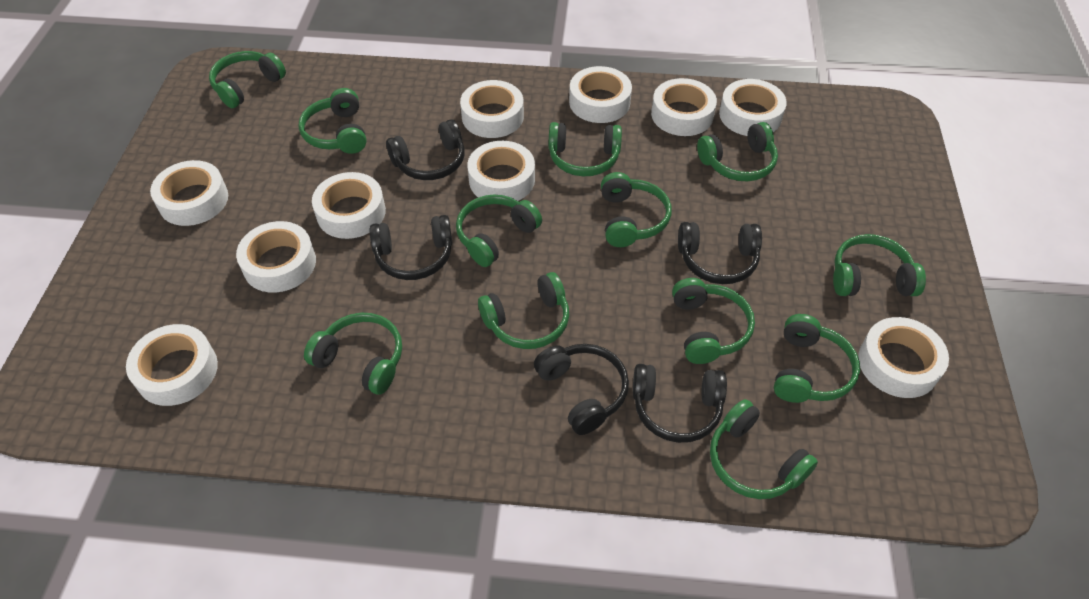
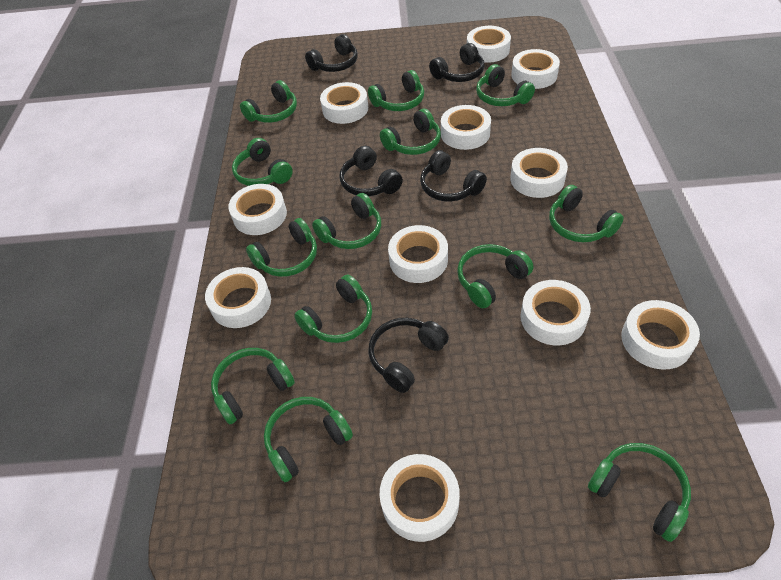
green headphones: [209,51,286,108] [299,88,367,154] [304,313,402,395] [456,195,542,267] [478,272,569,349] [549,122,622,176] [601,172,672,247] [672,278,755,364] [697,122,778,181] [710,399,818,499] [774,314,860,403] [833,234,926,296] = 12 -> [211,348,295,425] [232,138,293,186] [240,80,297,123] [246,218,317,277] [264,397,353,482] [294,275,372,343] [312,193,381,249] [368,70,424,111] [380,109,441,155] [457,244,534,308] [476,64,535,106] [549,185,624,242] [588,443,691,542] = 13
white tape: [126,324,218,406] [150,160,228,226] [236,221,316,292] [312,172,386,239] [460,80,524,138] [467,141,535,201] [569,66,632,123] [651,78,717,136] [719,79,787,136] [858,317,949,398] = 10 -> [205,267,271,328] [228,184,287,235] [320,82,368,124] [380,454,460,542] [388,225,448,283] [441,105,491,150] [467,26,511,63] [510,148,568,198] [511,49,560,89] [520,280,591,345] [621,300,700,370] = 11

